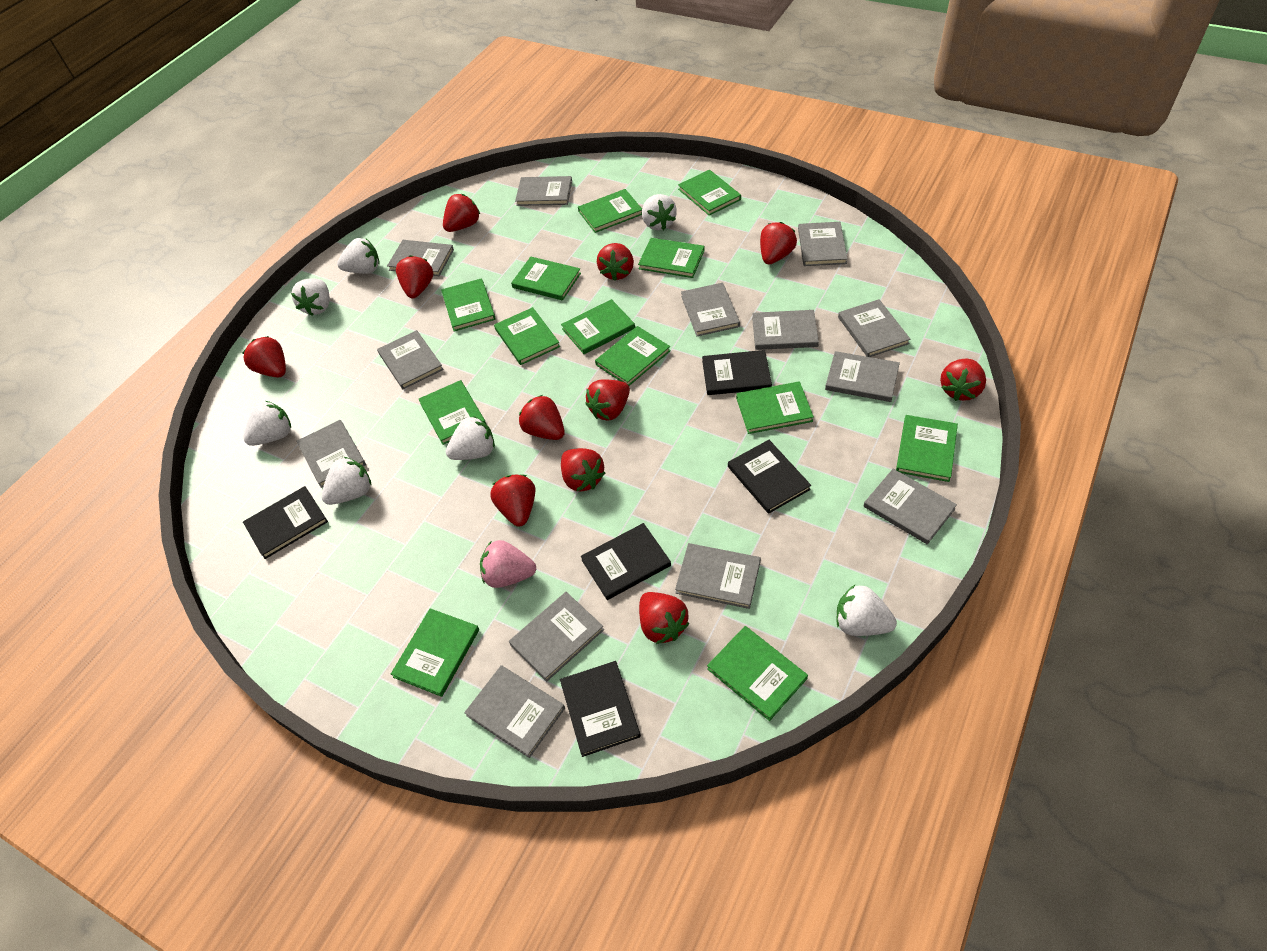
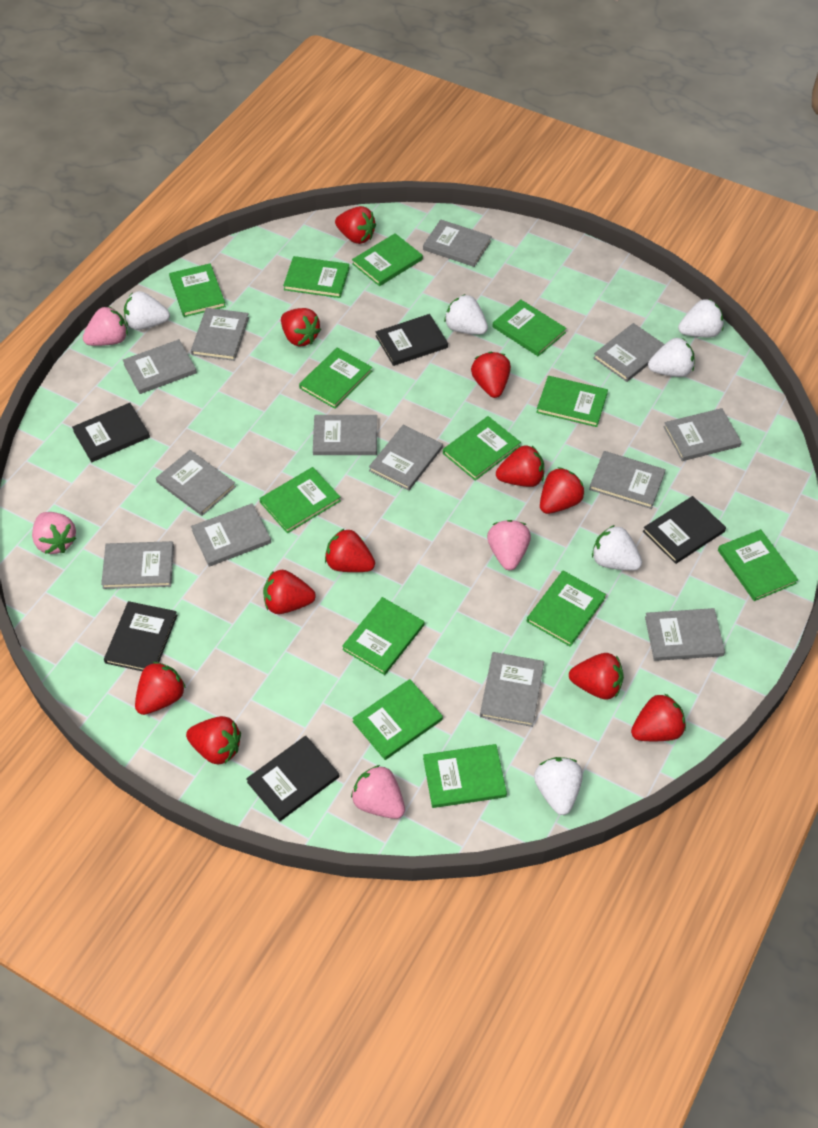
pink strawberry: [480,540,536,588] = 1 -> [32,512,76,554] [83,306,128,346] [351,765,405,819] [487,520,531,570] = 4
white strawberry: [243,401,291,446] [291,278,330,316] [321,457,371,505] [337,238,380,274] [446,416,495,460] [642,194,677,230] [836,585,897,636] = 7 -> [124,291,170,330] [444,294,488,334] [534,757,583,815] [592,525,642,571] [648,338,695,377] [678,299,724,338] = 6

